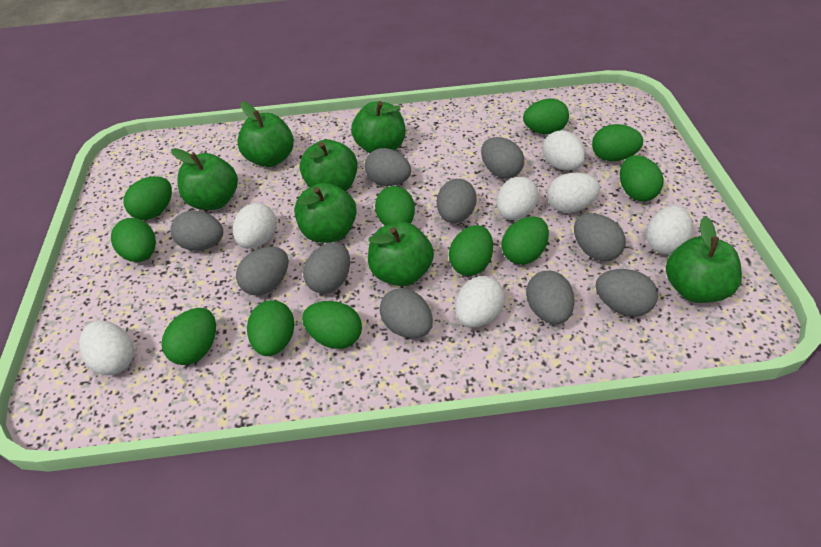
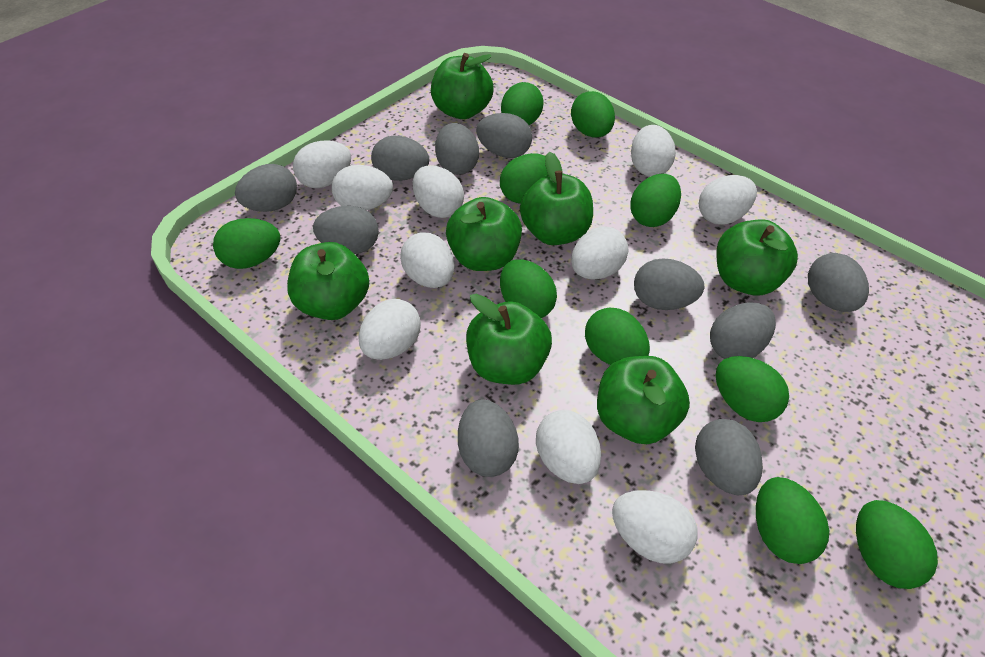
green egg: [111,218,156,262] [124,176,172,220] [161,308,216,365] [247,300,295,356] [302,301,362,349] [375,186,415,226] [449,225,493,276] [501,216,549,265] [523,98,569,134] [592,124,643,161] [620,155,664,201] = 11 -> [213,218,281,269] [500,153,548,203] [500,259,557,318] [501,82,544,125] [571,91,615,138] [585,308,650,365] [630,174,681,227] [716,356,789,422] [756,477,829,564] [856,500,938,589] = 10
white egg: [79,321,134,375] [233,203,277,249] [455,276,505,328] [496,177,539,220] [542,131,586,171] [547,173,600,213] [646,206,693,255] = 7 -> [293,141,351,188] [331,165,393,210] [358,299,421,360] [400,233,455,288] [413,165,464,218] [536,410,601,484] [571,226,628,280] [612,490,698,564] [631,125,676,177] [699,175,757,225] = 10

